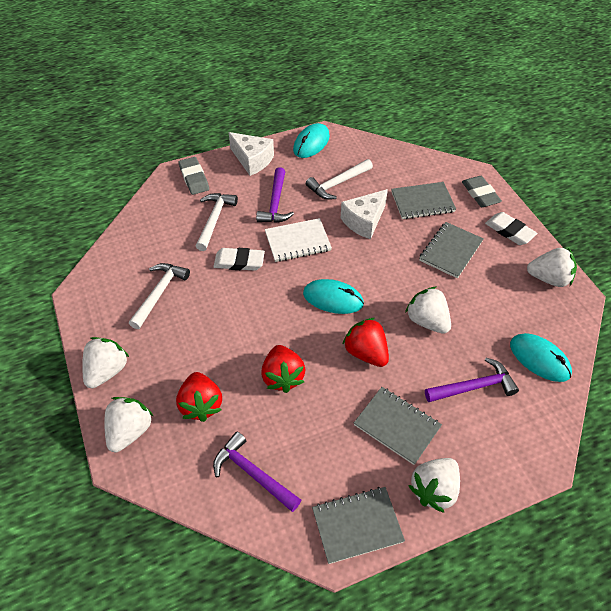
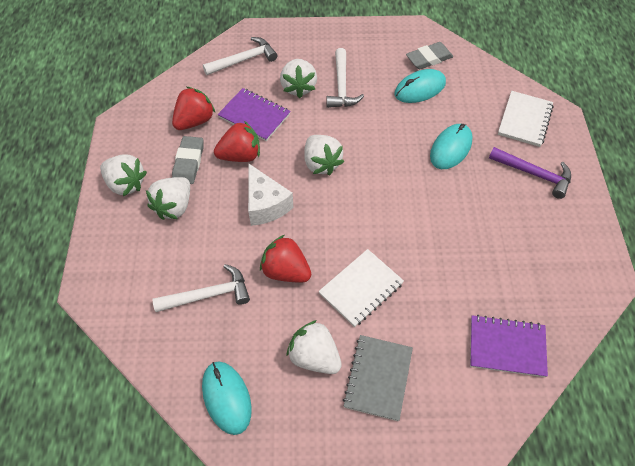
grey notebook: [312,487,405,564] [354,387,442,465] [391,182,456,219] [419,222,484,278] = 4 -> [343,335,413,421] = 1
purple hammer: [213,431,301,512] [256,167,294,223] [425,358,519,402] = 3 -> [489,147,571,199] = 1
purple notebook: none = 0 -> [218,88,291,141] [470,315,548,377] = 2
white cheese: [229,132,274,176] [341,189,388,239] = 2 -> [248,164,294,226] = 1
white eraser: [213,248,265,271] [485,212,537,245] = 2 -> none = 0
white notebook: [265,218,332,262] = 1 -> [318,249,404,327] [498,91,554,147] = 2

